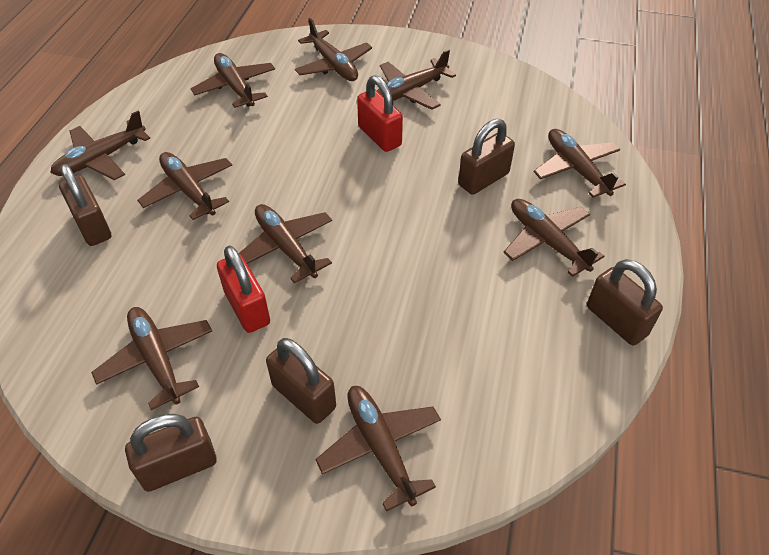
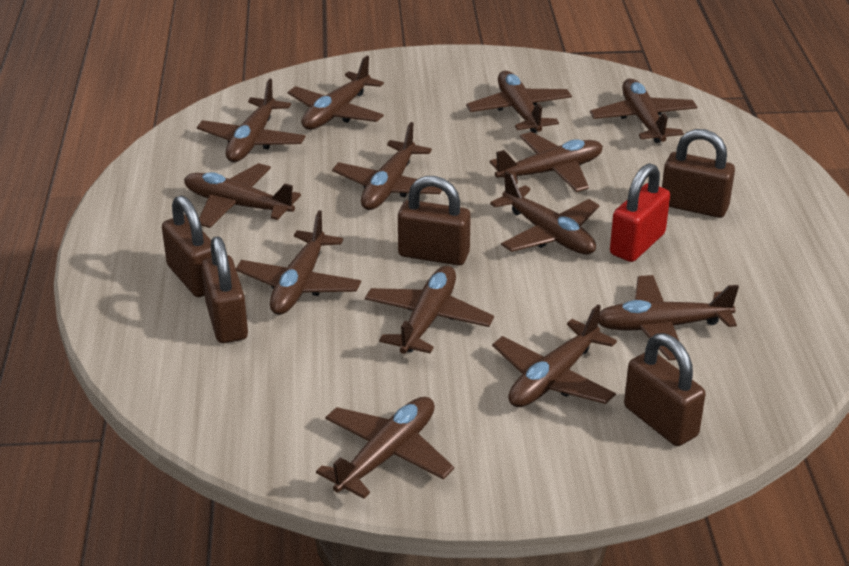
brown plane: [50,111,150,180] [91,307,212,410] [137,152,232,220] [191,53,275,108] [239,204,332,283] [295,18,372,81] [315,386,441,512] [377,49,456,110] [503,199,604,277] [534,129,626,198] = 10 -> [184,163,301,228] [197,79,306,162] [236,210,361,315] [288,56,384,130] [316,397,454,499] [332,122,442,210] [365,266,494,354] [466,71,572,133] [489,132,603,192] [490,171,599,255] [492,305,617,407] [590,79,697,143] [598,275,739,360] = 13
red padlock: [217,246,270,333] [357,75,403,152] = 2 -> [610,163,670,262] = 1

